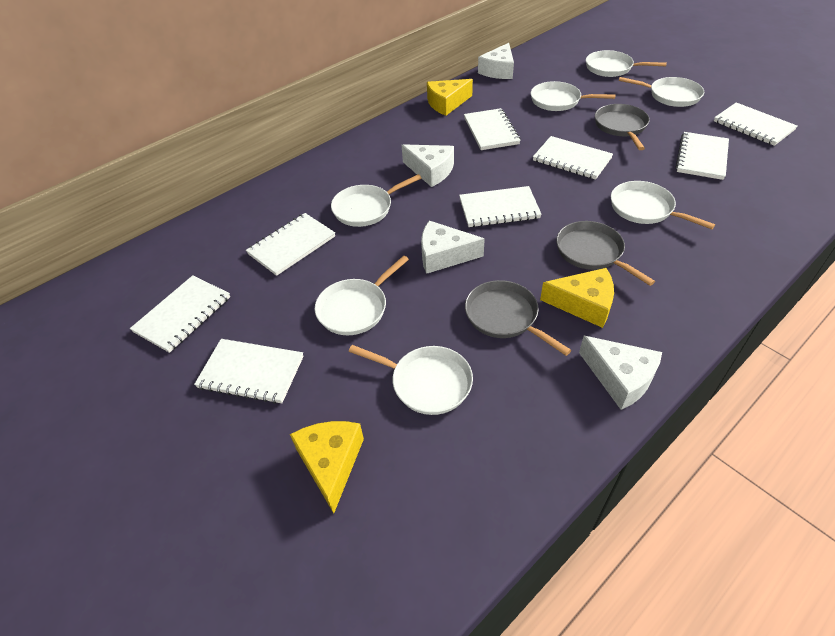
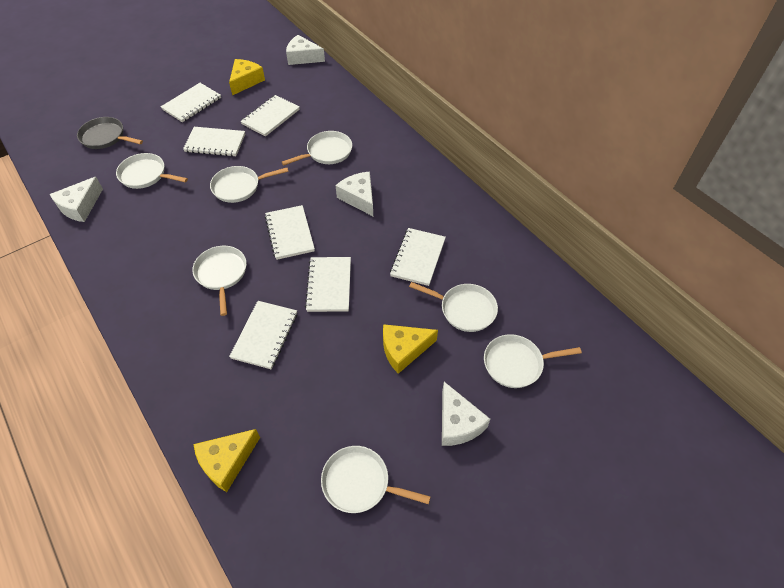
grey pan: [465,280,571,356] [556,221,655,286] [595,104,650,150] = 3 -> [77,117,143,149] = 1
white notebook: [130,275,230,353] [194,339,304,404] [246,213,335,276] [459,186,542,227] [464,108,521,150] [533,136,613,180] [676,132,729,180] [714,102,797,146] = 8 -> [161,83,221,122] [183,127,245,156] [229,301,297,369] [240,95,300,137] [265,205,315,260] [305,257,351,312] [390,228,446,286] = 7

